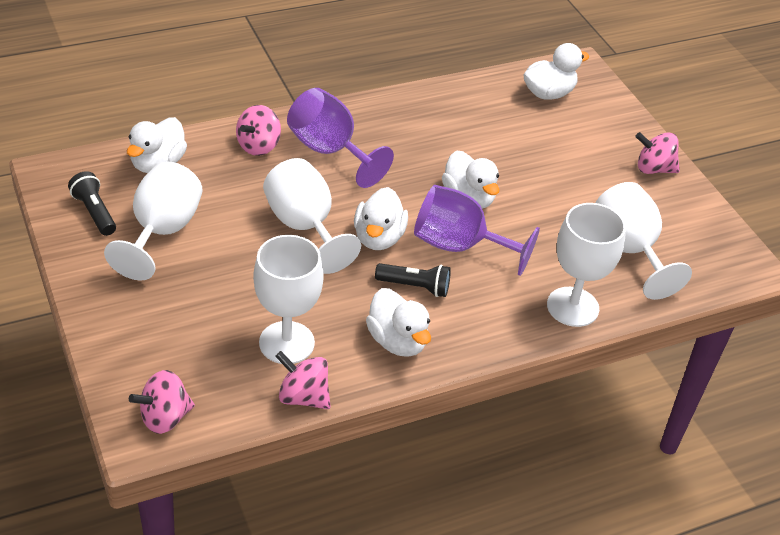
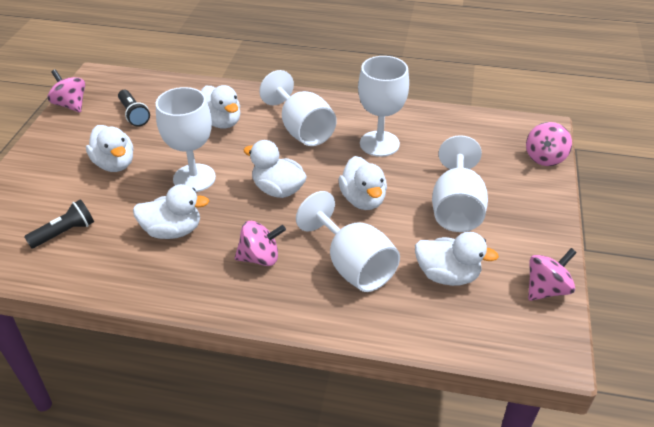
purple goblet: [287,88,394,188] [414,185,540,276] = 2 -> none = 0
white duck: [127,117,187,173] [354,187,408,250] [366,288,431,357] [442,150,500,209] [523,43,589,100] = 5 -> [86,125,134,172] [133,184,209,239] [201,85,241,128] [243,140,307,198] [339,156,387,210] [415,232,499,286] = 6

